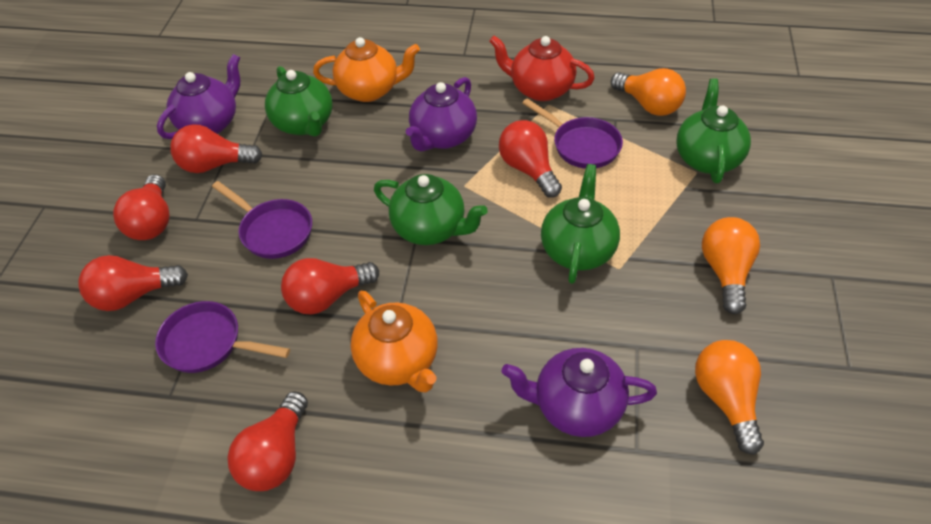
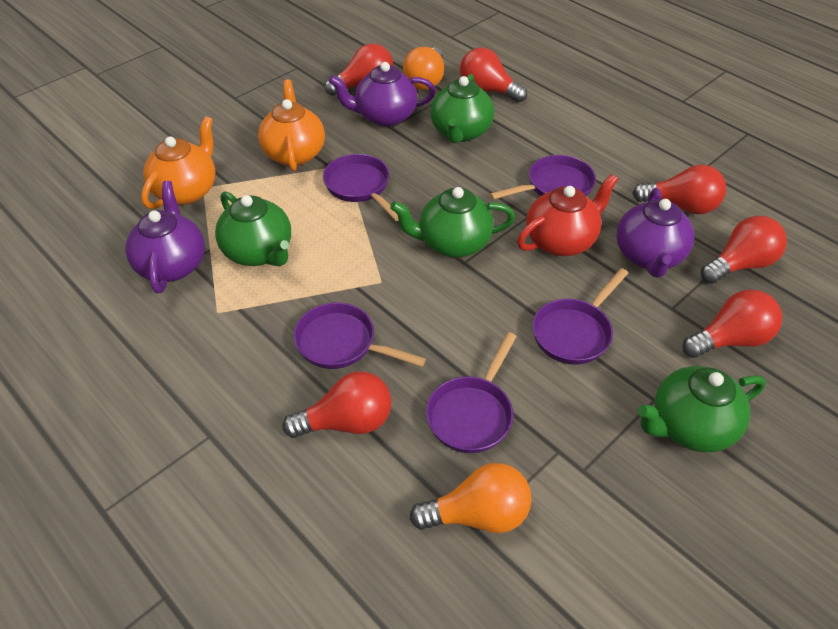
orange light bulb: [611,68,686,116] [695,340,764,455] [702,217,760,314] = 3 -> [403,47,444,90] [410,463,532,533] = 2
purple pan: [155,301,290,373] [212,181,312,259] [522,98,623,169] = 3 -> [294,303,426,369] [323,154,399,221] [426,332,517,453] [490,155,596,200] [532,268,628,365] = 5

